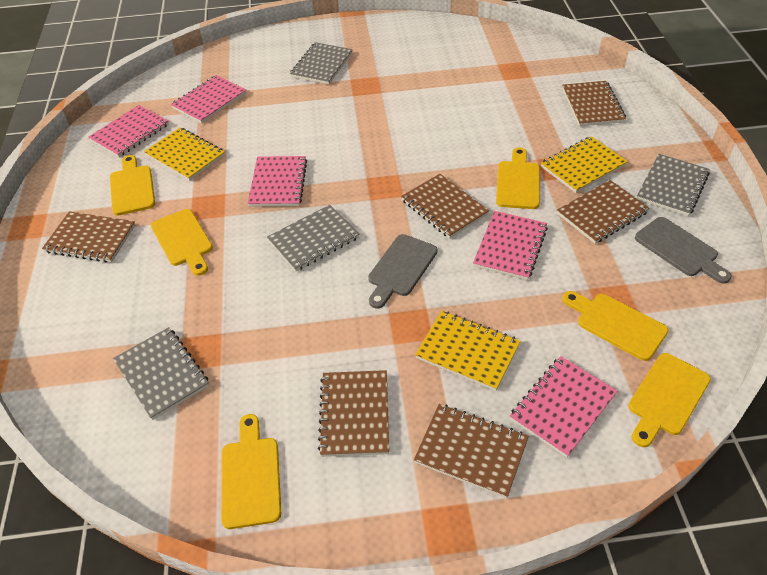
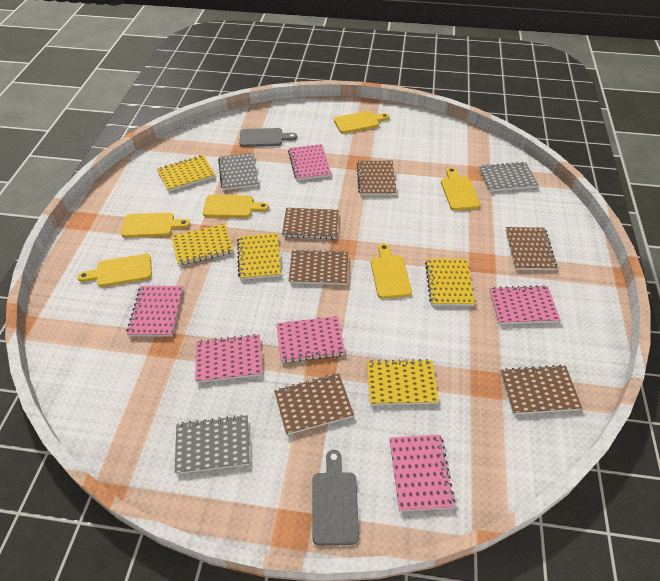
grey notebook: [113,327,209,420] [267,205,359,272] [290,42,353,85] [636,154,710,216] = 4 -> [175,415,250,474] [218,153,258,190] [479,162,538,192] = 3
pink notebook: [88,105,169,157] [171,75,246,123] [248,156,307,207] [473,211,548,280] [510,356,617,457] = 5 -> [127,286,183,337] [195,334,263,383] [277,316,345,363] [288,144,331,180] [389,435,455,511] [489,285,560,324] = 6
yellow notebook: [144,128,225,181] [415,311,521,391] [541,136,628,193] = 3 -> [157,155,215,192] [171,224,233,265] [237,233,281,280] [367,359,439,405] [425,259,475,306] = 5

